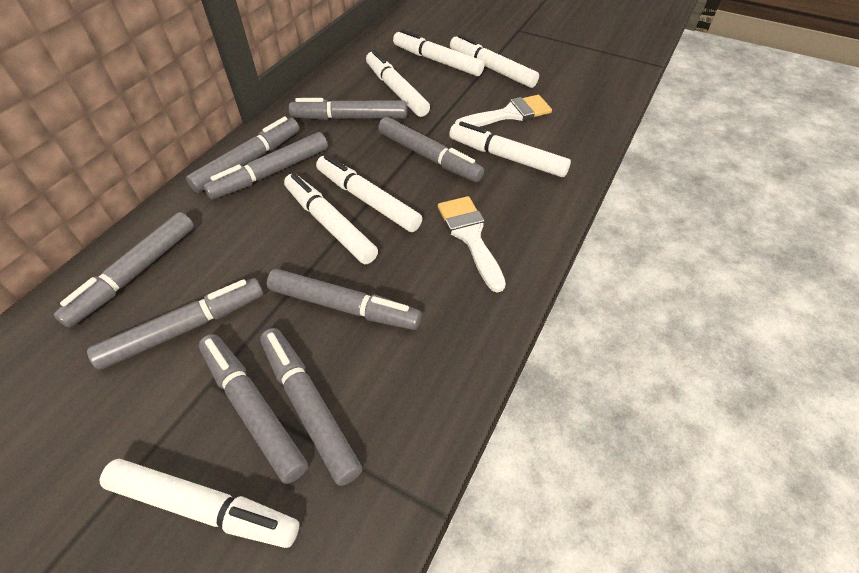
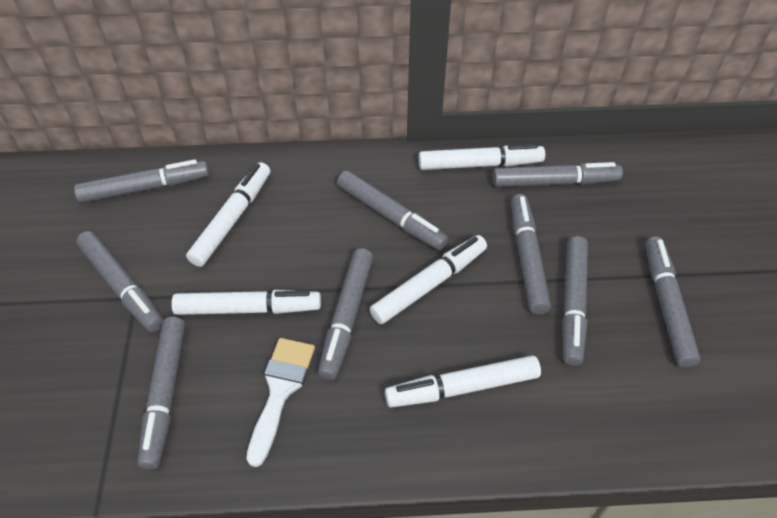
white brush: [438,196,506,293] [455,95,552,127] = 2 -> [246,338,315,467] = 1
white marker: [100,459,299,548] [284,173,378,264] [316,155,422,232] [366,50,430,117] [393,29,484,76] [449,121,571,177] [450,34,539,88] = 7 -> [171,290,321,315] [186,162,270,267] [370,235,487,324] [385,355,541,408] [419,144,545,170] = 5

